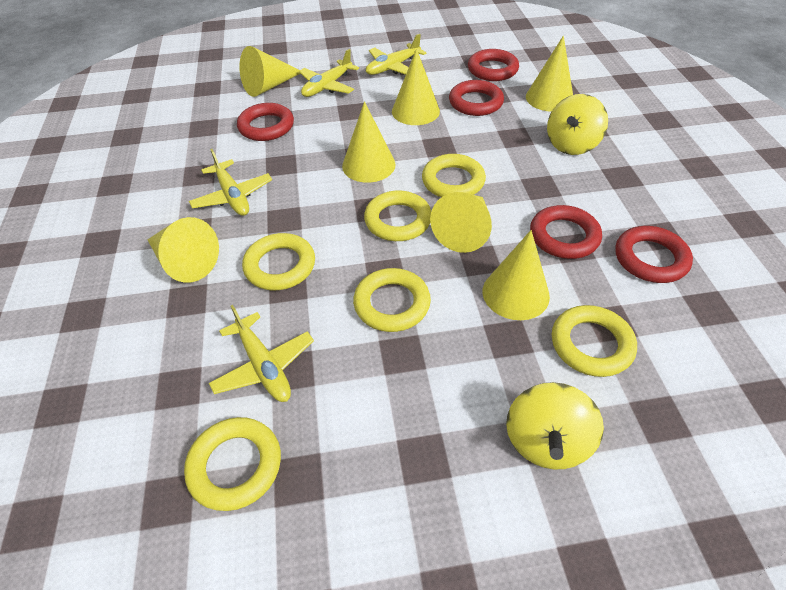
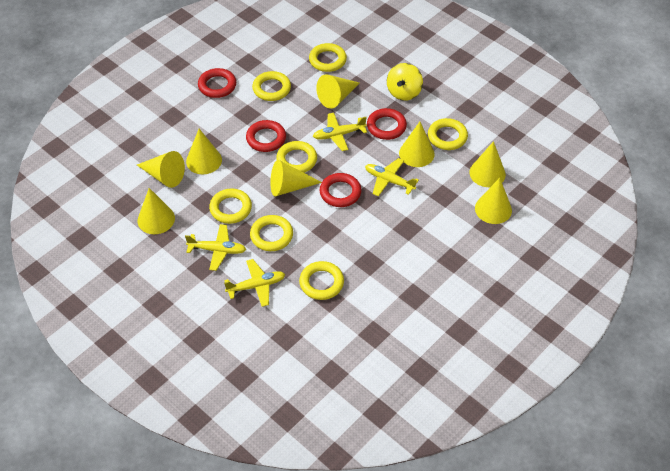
red ring: [237,103,294,141] [449,80,504,116] [468,49,519,81] [530,205,602,259] [615,226,693,283] = 5 -> [198,68,236,98] [246,120,286,152] [320,173,361,207] [367,108,407,140] = 4
yellow cone: [148,217,219,283] [239,46,300,97] [342,101,395,183] [392,49,440,125] [430,192,492,253] [483,230,550,320] [526,36,573,112] = 7 -> [137,151,185,188] [138,188,175,234] [186,129,222,174] [270,160,322,196] [316,74,360,109] [399,122,435,167] [469,141,506,187] [475,178,512,224] = 8
yellow ring: [184,417,281,511] [242,233,315,290] [353,268,431,332] [364,191,431,241] [422,154,486,197] [552,305,637,377] = 6 -> [209,189,252,224] [250,215,293,251] [252,71,291,101] [276,141,317,173] [299,261,344,300] [309,43,347,72] [428,118,468,150] = 7
yellow spinning top: [506,382,604,469] [547,94,608,155] = 2 -> [387,63,423,101] = 1

